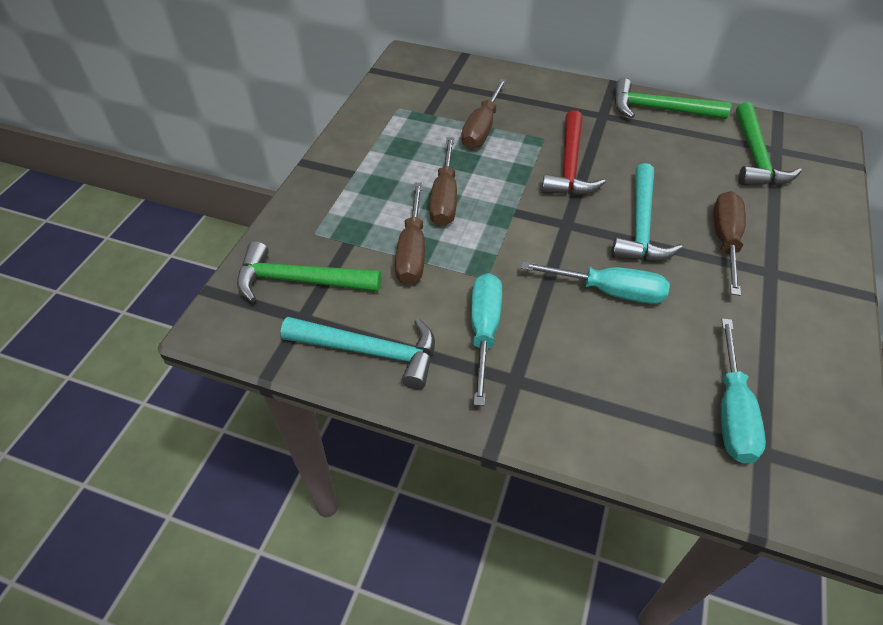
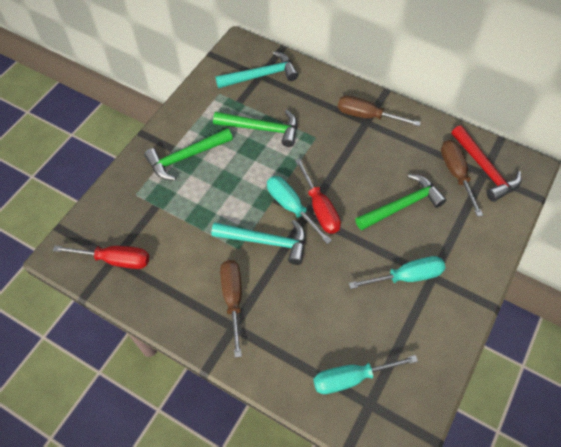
brown screwdriver: [395,183,425,284] [429,137,457,226] [461,79,507,149] [713,191,746,296] = 4 -> [220,260,242,358] [338,95,421,126] [441,140,483,217] = 3
red screwdriver: none = 0 -> [53,245,149,269] [295,159,341,234] = 2

